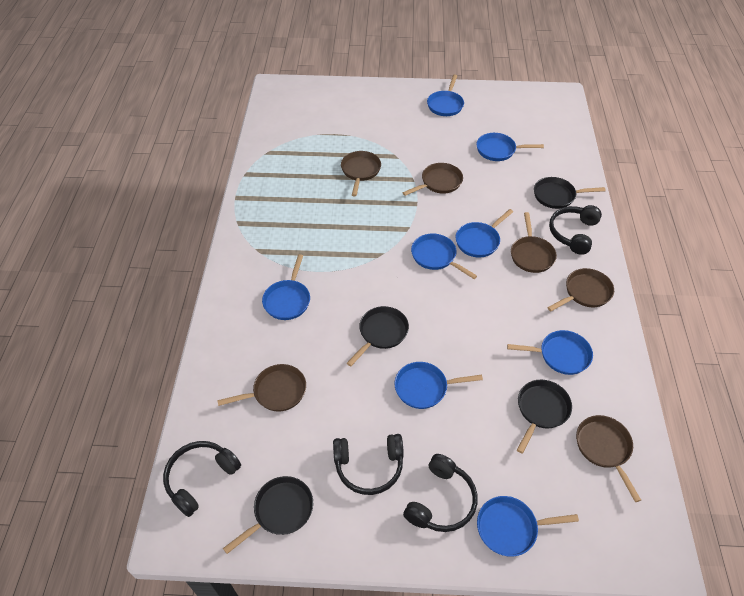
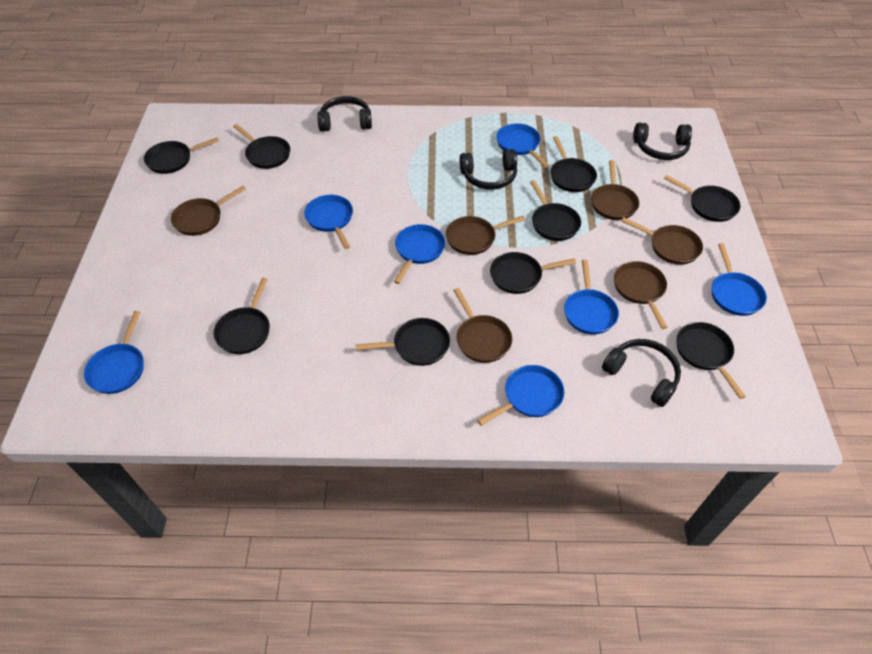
black pan: [223,476,313,554] [347,306,409,366] [517,380,572,454] [534,177,606,209] = 4 -> [144,137,219,174] [214,278,270,354] [233,124,290,169] [356,318,450,366] [490,252,576,294] [530,180,581,241] [550,136,597,192] [664,175,740,222] [676,322,746,399] = 9
blue pan: [262,254,310,320] [395,362,483,409] [411,234,477,279] [427,74,464,116] [455,209,513,258] [476,133,544,161] [477,496,579,557] [507,330,593,375] = 8 -> [84,311,144,394] [304,195,353,249] [394,224,445,284] [477,365,564,426] [496,123,549,167] [564,259,619,335] [712,243,767,316] = 7

